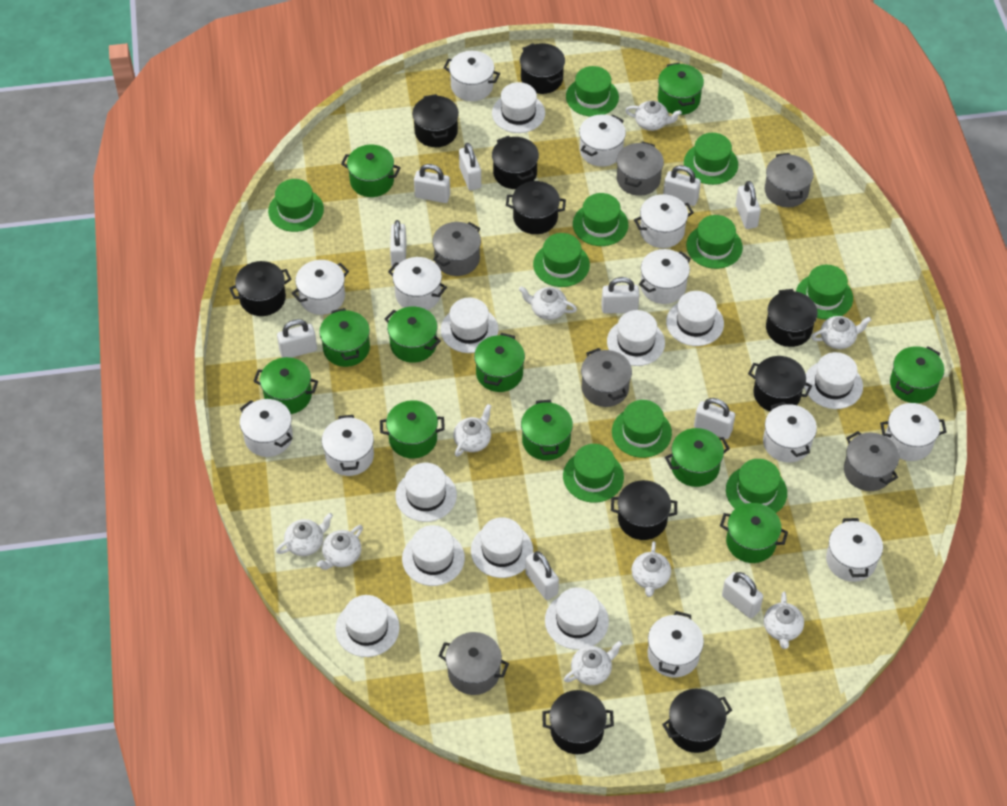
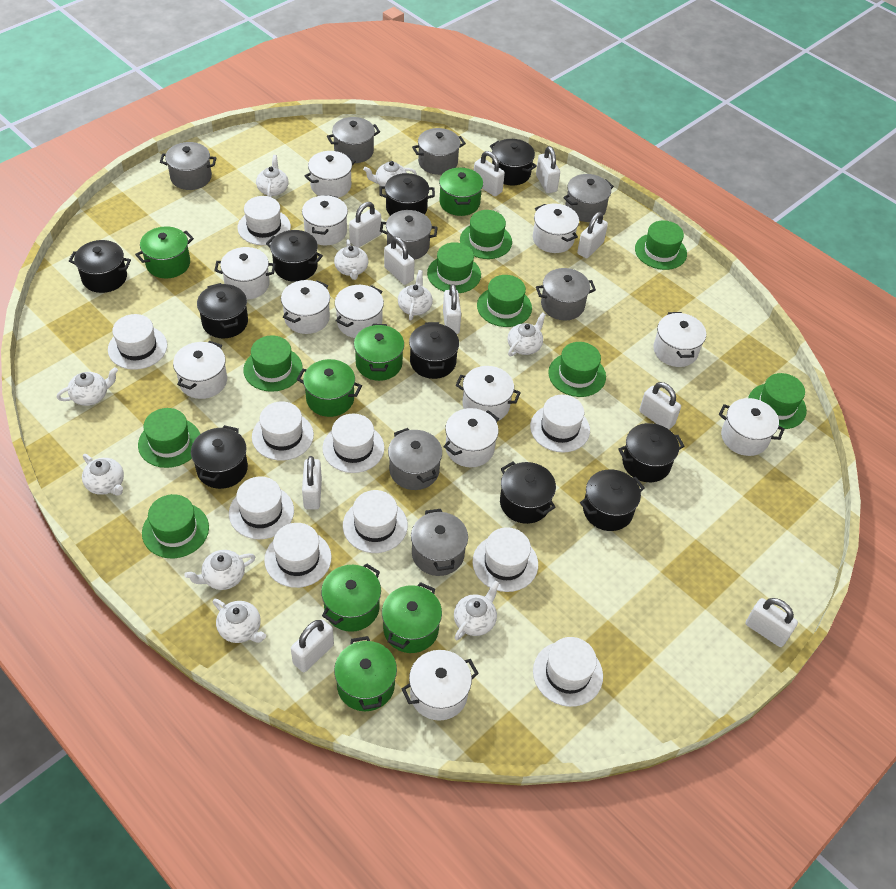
green hat: [268,179,324,232] [533,233,590,287] [563,444,624,503] [566,66,619,117] [573,193,628,246] [612,400,672,458] [684,133,738,185] [686,215,743,269] [726,459,787,513] [796,265,853,320] = 10 -> [138,408,200,468] [142,494,209,558] [243,335,303,392] [427,242,481,293] [460,210,512,259] [477,275,532,327] [548,342,606,397] [635,220,687,270] [748,373,807,429] = 9
green pot: [253,357,318,414] [319,308,370,367] [341,145,401,197] [380,400,445,459] [384,307,441,363] [474,333,525,392] [521,400,573,460] [658,63,704,115] [665,428,730,487] [720,503,788,563] [890,346,944,403] = 11 -> [135,226,194,278] [297,359,362,417] [321,563,381,632] [334,636,397,711] [354,324,404,381] [382,582,442,653] [439,168,483,216] = 7
grey pot: [432,222,481,276] [438,632,509,695] [581,348,632,407] [617,141,664,196] [765,153,814,207] [844,431,899,491] = 6 -> [160,142,216,190] [327,117,380,163] [380,210,438,260] [388,428,442,490] [411,509,468,576] [412,128,466,175] [536,268,596,320] [563,174,614,222] = 8
white teapot: [276,513,333,556] [316,525,363,570] [453,404,492,457] [519,286,577,320] [564,641,623,685] [625,101,682,131] [632,541,671,597] [764,591,804,649] [811,316,871,349] = 9 -> [57,367,118,406] [82,454,124,495] [184,550,255,590] [213,598,266,643] [256,155,288,197] [334,239,368,280] [363,161,417,186] [398,270,433,321] [454,580,499,640] [508,312,546,356] = 10

